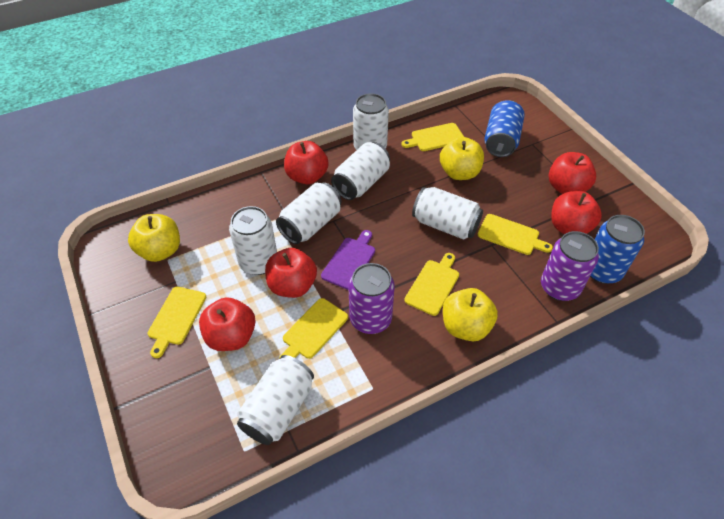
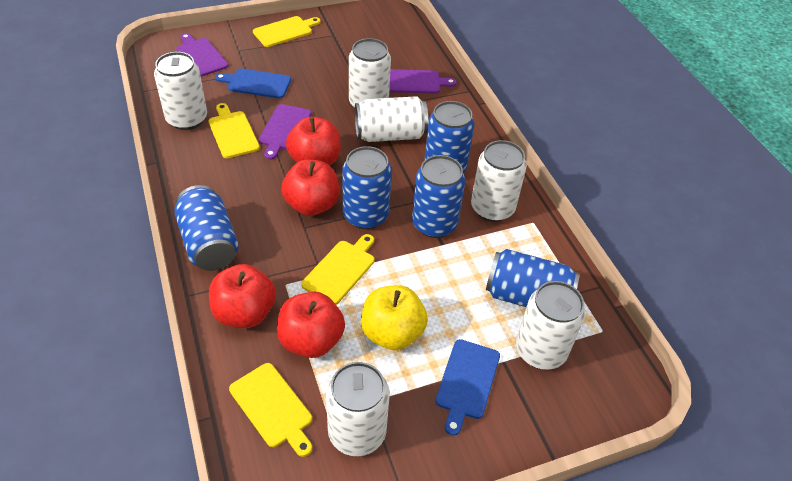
blue can: [484,100,525,157] [590,215,645,284] = 2 -> [174,185,239,271] [342,146,392,229] [412,155,465,238] [425,101,475,173] [486,249,580,307] = 5
blue cutting board: none = 0 -> [215,69,291,98] [435,339,500,435] = 2
purple can: [348,263,395,334] [541,231,599,301] = 2 -> none = 0
purple cutting board: [321,230,375,290] = 1 -> [176,33,228,77] [259,104,311,160] [389,69,456,94] = 3
red apple: [199,297,256,351] [265,248,317,298] [284,141,329,184] [549,152,596,194] [551,191,602,234] = 5 -> [209,264,276,328] [277,292,345,358] [281,160,340,216] [286,117,341,166] = 4
yellow apple: [128,214,180,262] [440,137,484,180] [443,288,498,341] = 3 -> [361,285,428,350] = 1
yellow cutting board: [148,286,206,358] [279,298,348,359] [402,123,464,151] [404,253,459,316] [477,214,553,255] = 5 -> [208,103,260,158] [229,363,312,457] [253,16,321,47] [301,234,374,305] = 4

